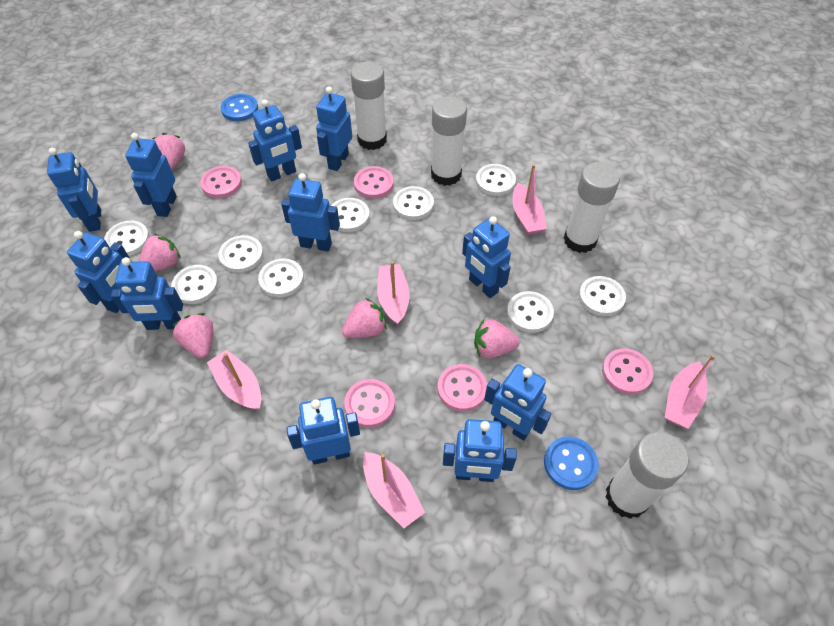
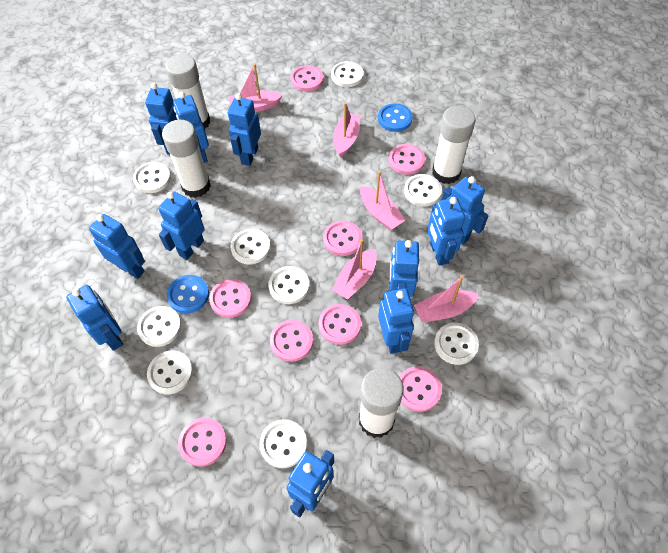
pink button: [200,166,242,198] [344,379,395,428] [354,166,394,199] [438,364,487,411] [602,349,653,395] = 5 -> [178,418,227,466] [209,279,251,318] [270,320,313,362] [291,65,323,92] [319,304,361,345] [323,221,362,256] [389,144,425,175] [399,367,442,412] = 8
pink strawberry: [139,233,181,272] [152,133,185,170] [173,313,213,358] [342,298,387,338] [474,319,520,358] = 5 -> none = 0

